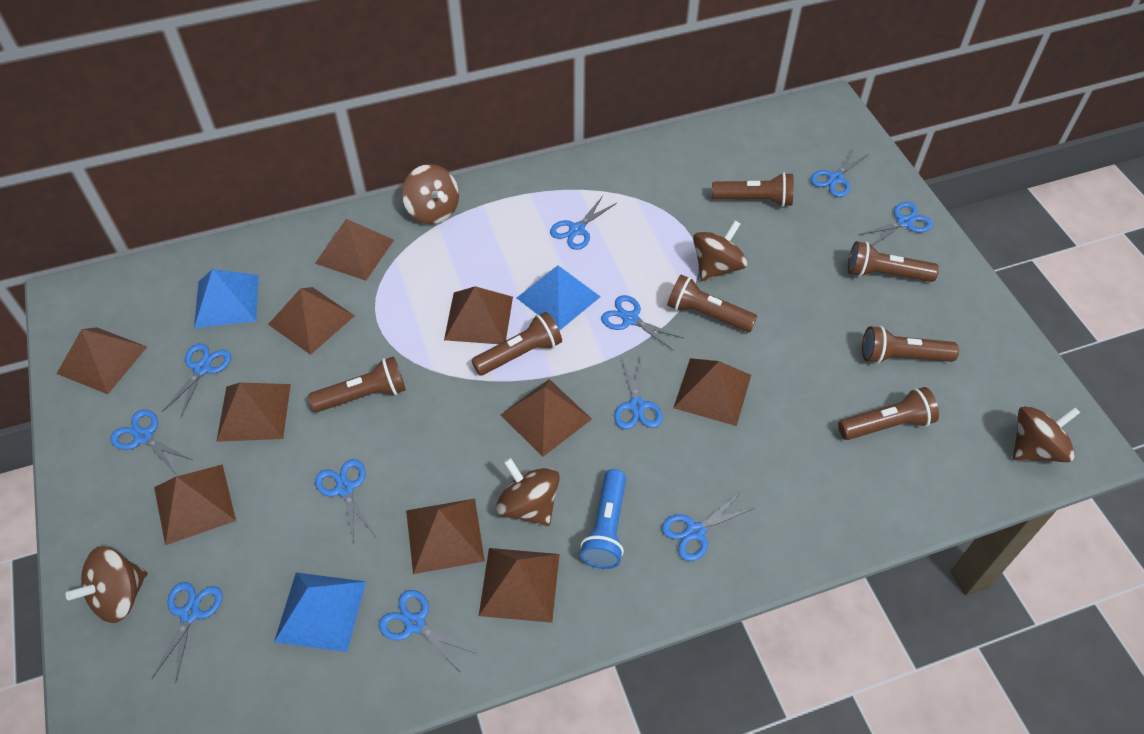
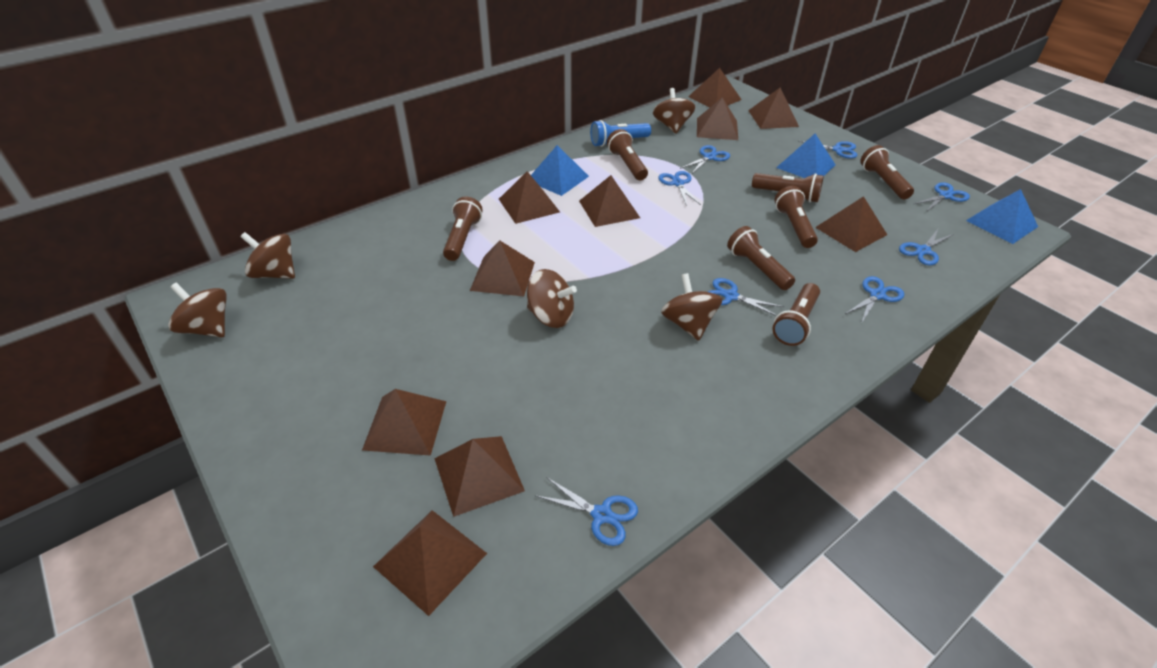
blue scissors: [111,409,192,473] [152,582,222,683] [162,343,231,417] [315,459,375,543] [379,590,475,671] [550,196,617,250] [601,295,683,351] [614,358,663,429] [662,492,754,561] [810,148,869,197] [858,202,933,246] = 11 -> [535,477,638,546] [658,171,701,206] [680,145,730,174] [708,278,784,316] [799,141,857,158] [844,276,904,322] [899,229,954,265] [914,182,970,212] = 8

